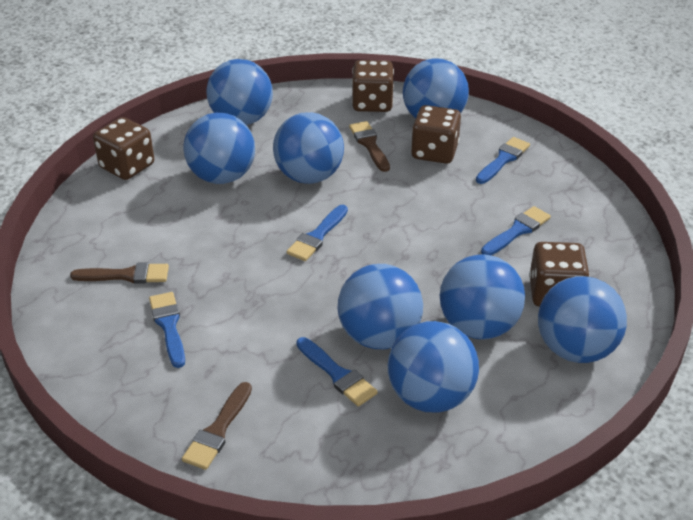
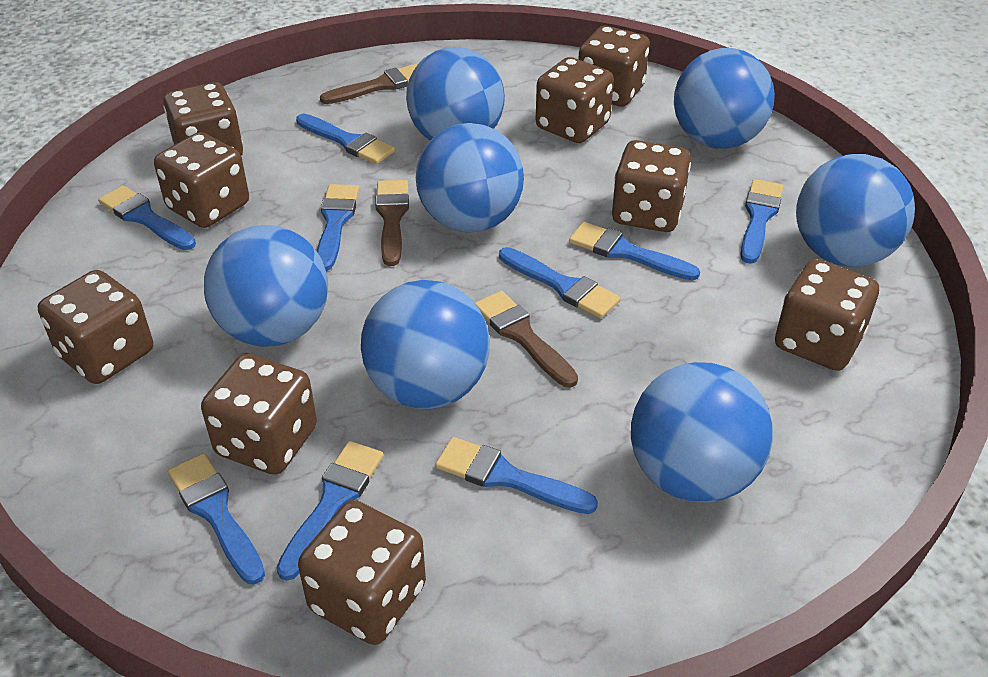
blue ball: [183,113,255,184] [206,59,273,125] [273,112,344,184] [338,264,423,349] [388,321,479,413] [403,58,469,118] [440,254,525,339] [538,276,627,363] = 8 -> [204,225,328,347] [361,280,490,409] [406,47,505,140] [416,123,524,233] [631,362,773,503] [674,48,775,149] [796,154,915,267] = 7
blue brush: [149,292,185,368] [287,205,348,261] [296,337,378,407] [476,137,530,184] [481,206,551,255] = 5 -> [98,185,196,250] [168,453,265,585] [276,441,384,581] [296,114,395,164] [317,184,359,271] [435,437,598,514] [499,247,621,318] [569,222,700,280] [741,179,784,264] = 9
brown dice: [93,117,154,180] [352,60,394,112] [411,105,461,164] [529,242,589,307] = 4 -> [38,270,153,384] [154,132,249,228] [163,82,243,156] [201,354,317,475] [298,500,426,645] [536,57,614,143] [578,26,650,107] [612,140,691,232] [775,259,879,371] = 9

